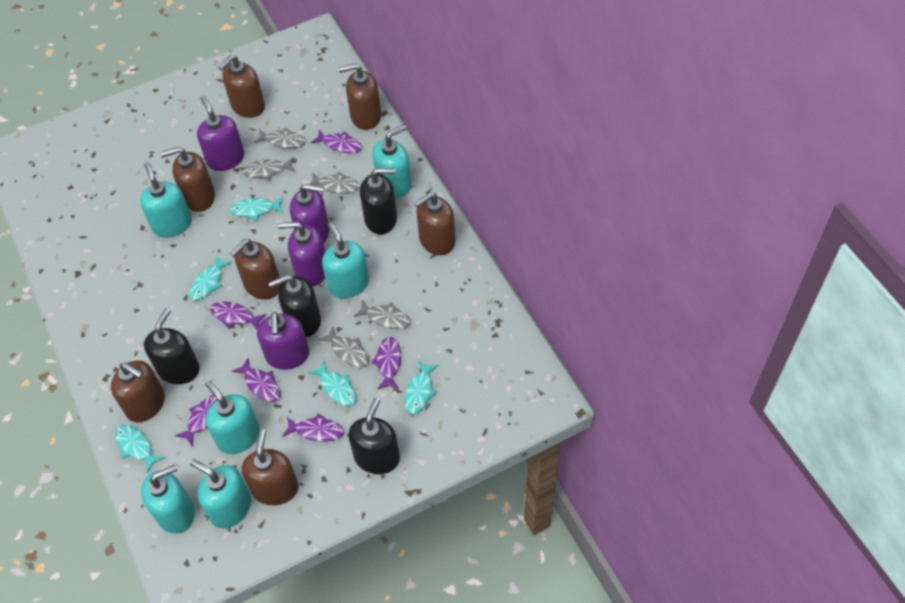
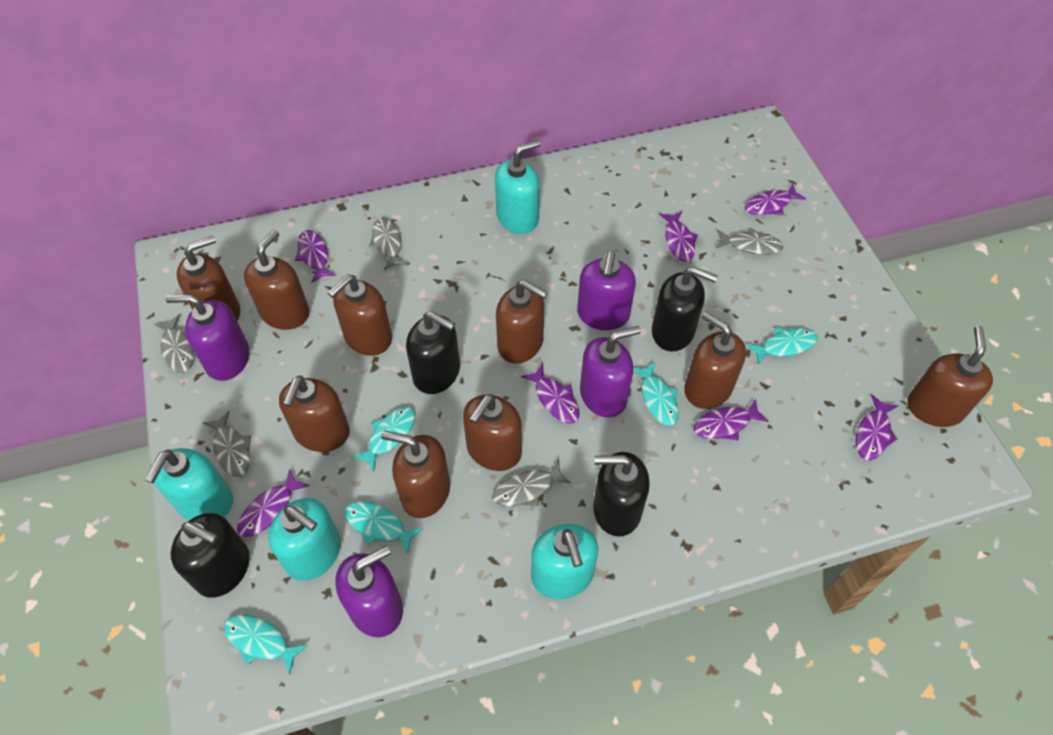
brown soap dispenser: [111,361,165,422] [160,147,215,212] [218,55,265,118] [230,239,280,300] [242,429,299,506] [338,64,381,130] [414,192,455,255] = 7 -> [177,236,240,321] [244,230,309,330] [279,376,350,452] [328,274,392,356] [381,430,450,518] [463,394,522,471] [496,280,548,364] [684,311,746,409] [908,326,993,427] = 9
purple fish: [175,395,224,446] [210,301,267,330] [232,358,281,402] [282,413,344,442] [311,130,362,153] [371,337,401,390] = 6 -> [237,469,310,537] [295,230,336,283] [521,364,580,424] [659,211,698,262] [693,399,769,441] [745,184,806,215] [856,395,899,460] = 7
turquoise soap dispenser: [140,162,192,238] [141,464,195,534] [190,459,251,528] [205,381,260,454] [322,222,369,298] [372,125,411,198] = 6 -> [145,448,233,520] [268,498,341,581] [495,140,540,234] [531,524,598,599] = 4

